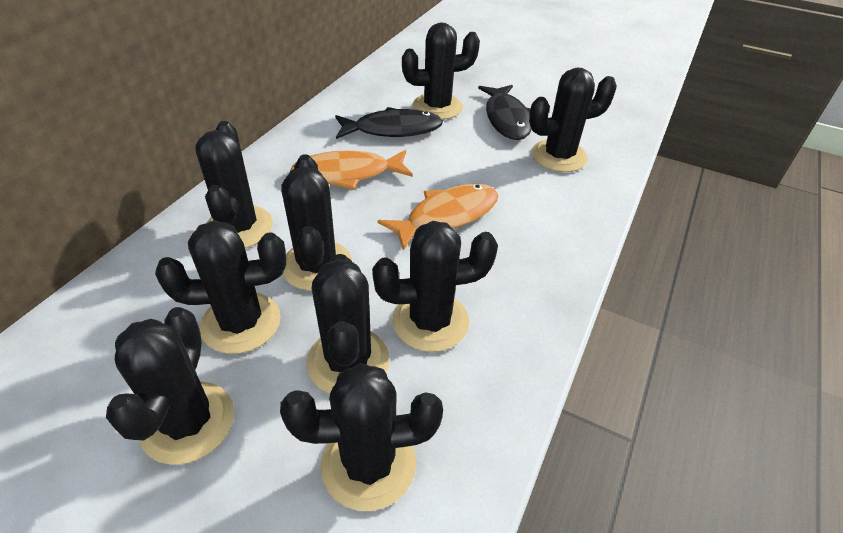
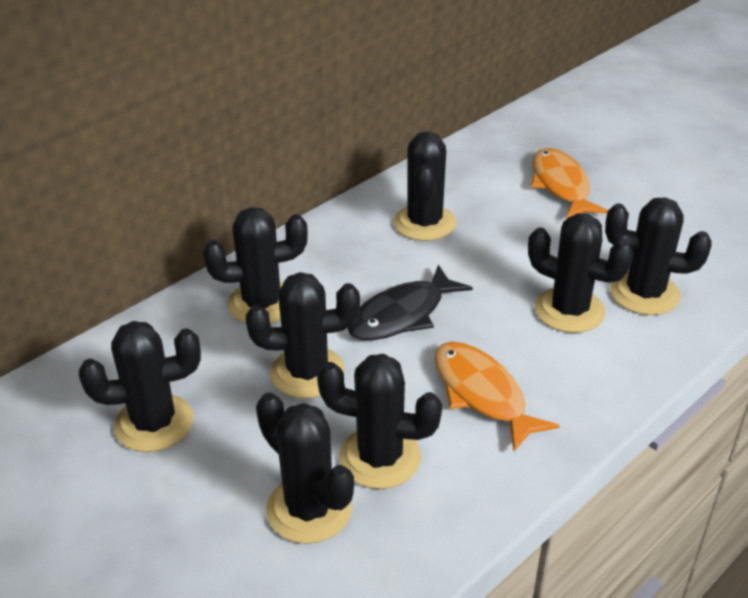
black cactus: [106,307,234,465] [155,220,286,354] [195,121,273,248] [280,363,443,511] [281,154,352,291] [306,254,390,394] [372,221,498,352] [402,22,480,120] [529,67,617,172] = 9 -> [79,321,201,452] [203,207,308,324] [246,272,360,398] [256,393,354,544] [317,354,442,489] [394,131,456,241] [528,213,634,333] [605,197,712,315] = 8
black fish: [335,107,443,139] [478,85,531,140] = 2 -> [348,265,473,340] = 1

